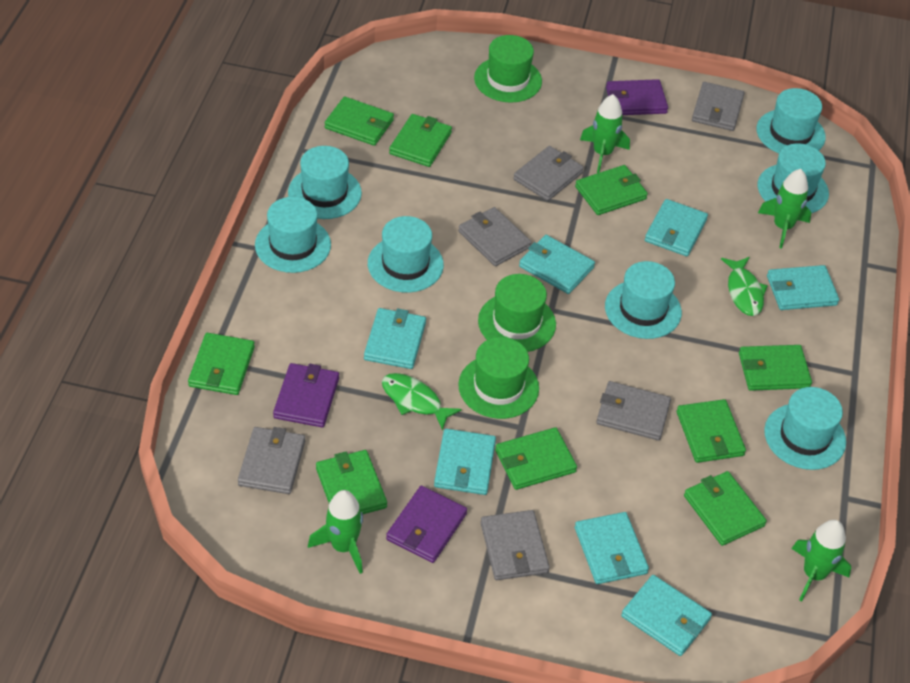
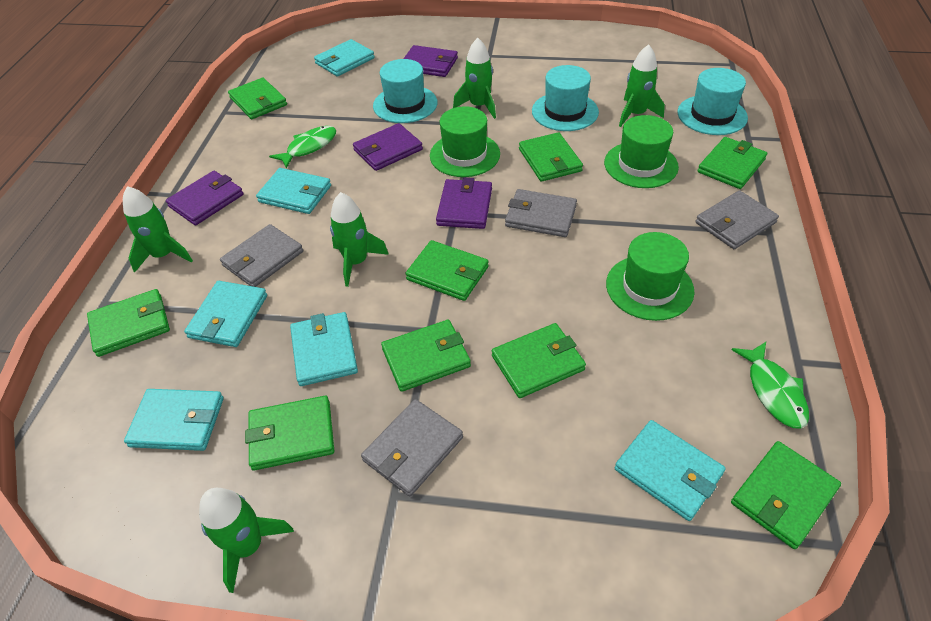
green rocket: [308,490,363,574] [580,94,630,173] [758,169,811,249] [792,520,851,601] = 4 -> [123,186,193,273] [199,488,294,593] [330,192,389,287] [453,38,496,119] [619,44,665,127] = 5
grey wallet: [238,427,305,494] [458,207,532,266] [481,510,550,580] [513,146,584,201] [596,381,671,441] [692,82,745,131] = 6 -> [220,224,303,287] [361,399,463,496] [505,189,577,237] [695,190,779,249] = 4
purple wallet: [273,363,339,427] [386,486,467,563] [606,79,668,115] = 3 -> [166,171,243,225] [353,123,423,171] [403,45,458,77] [436,178,492,229] = 4
turquoise hat: [255,197,331,273] [288,146,362,219] [368,216,444,293] [605,261,682,339] [757,88,826,153] [758,143,829,213] [764,387,846,470] = 7 -> [373,59,437,123] [532,65,599,131] [678,68,748,135] = 3
turquoise wallet: [364,308,426,369] [434,429,496,495] [519,235,595,294] [575,512,649,584] [621,575,712,656] [645,199,708,256] [767,265,839,310] = 7 -> [124,389,224,451] [184,281,267,347] [256,168,331,214] [290,312,358,386] [314,39,375,76] [615,420,726,521] = 6

